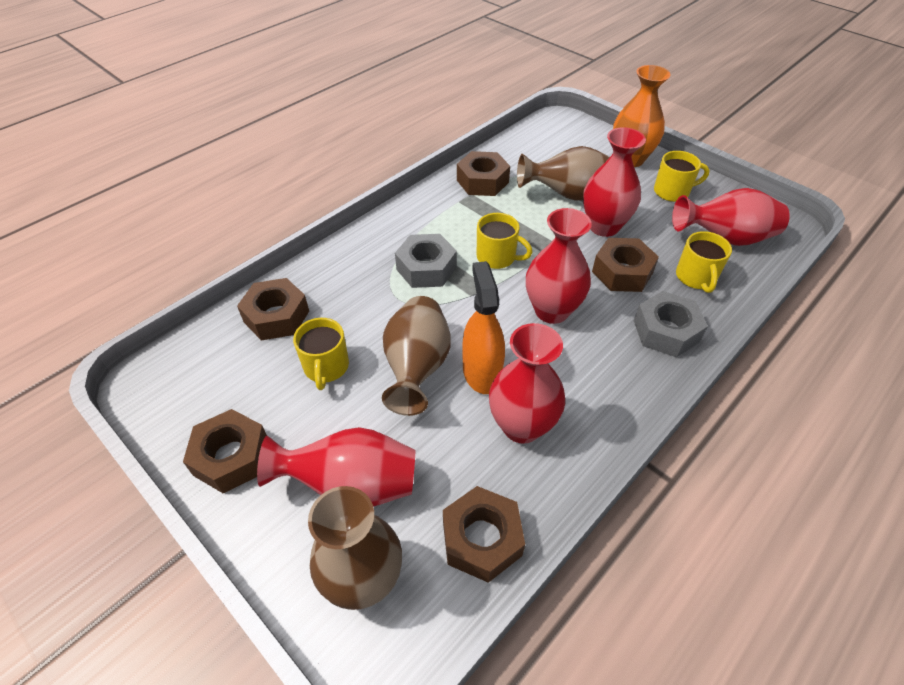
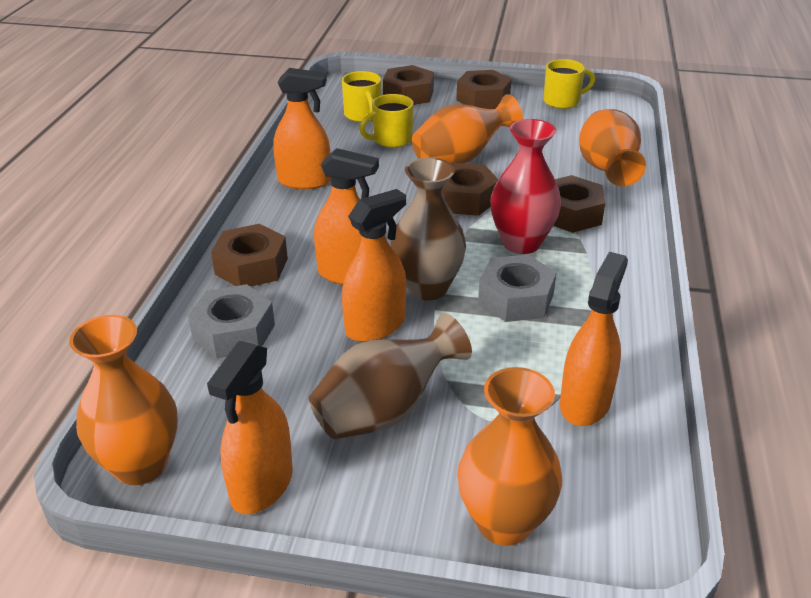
brown vase: [308,486,402,610] [382,296,451,416] [517,146,610,201] = 3 -> [309,313,472,439] [390,158,466,301] = 2
orange spray bottle: [462,261,505,394] = 1 -> [207,341,293,514] [273,68,331,189] [314,148,379,285] [342,189,406,342] [560,252,628,426] = 5
orange vase: [613,65,671,167] = 1 -> [69,315,178,485] [412,94,523,163] [458,367,562,546] [579,109,646,186] = 4
red vase: [257,427,415,507] [489,323,565,444] [526,208,592,324] [583,127,646,237] [672,188,790,246] = 5 -> [490,119,561,254] = 1
yellow mug: [293,318,349,390] [477,213,533,269] [654,151,710,202] [676,231,732,293] = 4 -> [342,71,381,122] [359,94,414,148] [543,59,595,109] = 3

